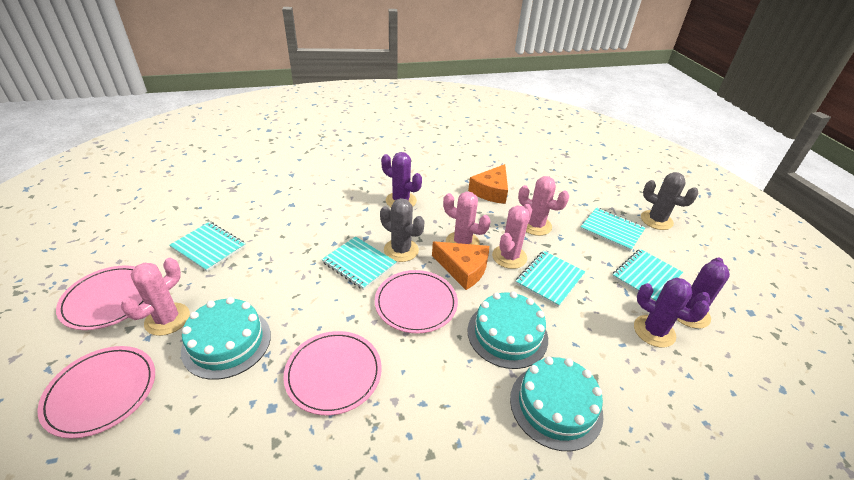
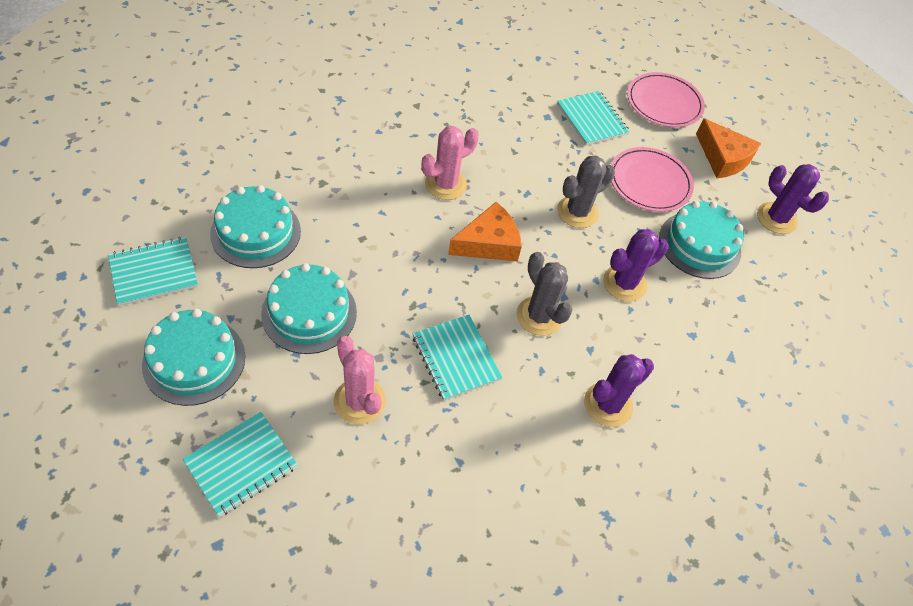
pink cactus: [121,258,190,336] [443,192,491,245] [492,204,532,269] [518,176,570,236] = 4 -> [334,336,385,424] [421,126,479,200] = 2
pink plate: [37,346,155,438] [56,266,144,330] [283,331,382,415] [375,270,458,334] = 4 -> [611,147,694,212] [627,72,705,127] = 2
turquoise cake: [181,297,271,380] [467,291,548,369] [510,357,603,451] = 3 -> [142,309,245,406] [210,185,301,268] [261,263,357,354] [659,201,744,279] = 4
turquoise notebook: [169,222,246,272] [322,237,396,290] [516,251,585,307] [580,207,646,251] [612,249,683,301] = 5 -> [108,237,198,306] [183,412,298,517] [412,315,503,401] [557,91,630,145] = 4

